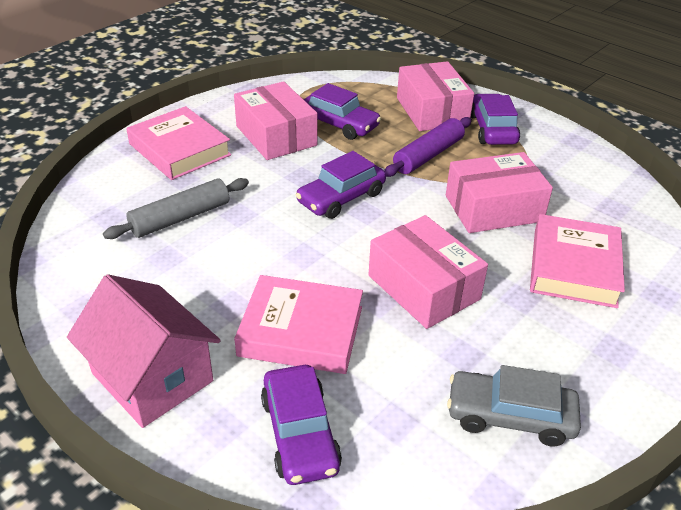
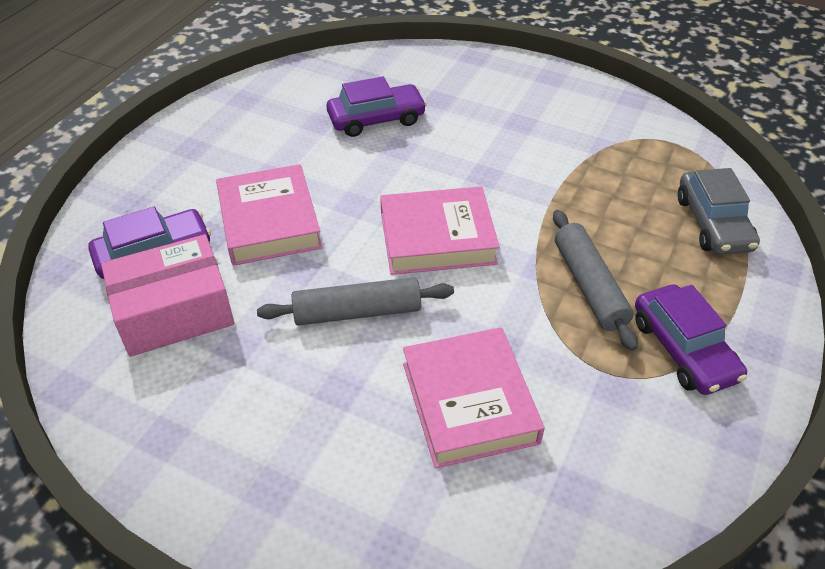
grey rolling pin: [103,178,249,239] = 1 -> [257,277,454,325] [553,210,638,351] = 2
pink box: [234,81,317,160] [368,215,488,329] [397,61,474,131] [446,152,553,233] = 4 -> [101,234,234,357] = 1
pink house: [67,274,221,428] = 1 -> none = 0
purple car: [261,365,342,485] [296,151,386,219] [303,83,381,140] [471,94,520,145] = 4 -> [88,206,211,279] [327,76,427,137] [635,284,747,395] = 3
purple rolling pin: [384,117,472,177] = 1 -> none = 0

